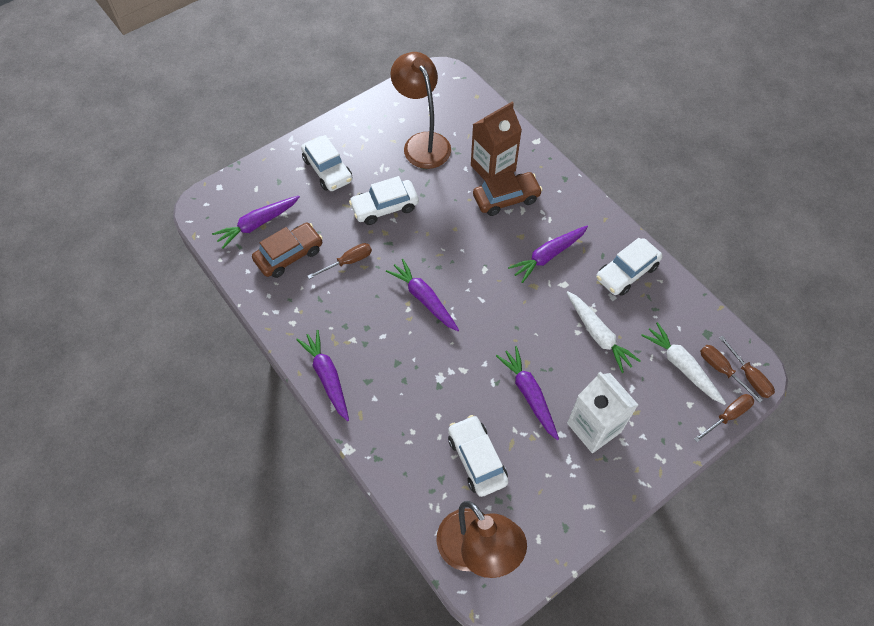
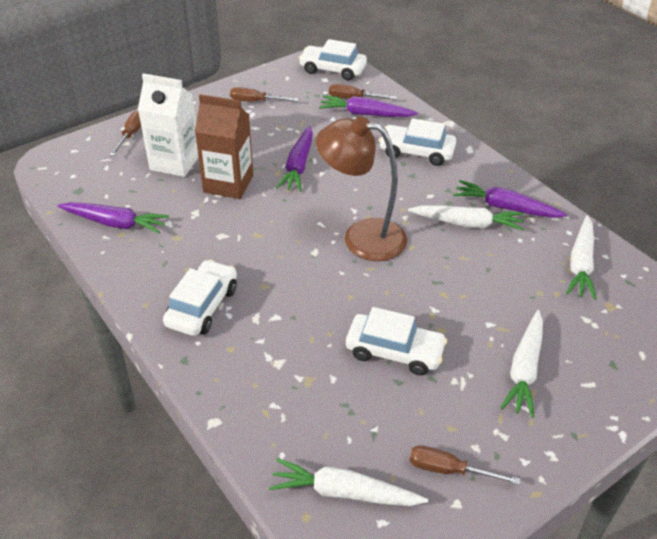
brown car: [252,223,323,278] [473,171,542,216] = 2 -> none = 0
brown lamp: [390,52,451,169] [437,501,527,578] = 2 -> [316,116,407,261] = 1
purple carrot: [212,196,300,249] [296,330,349,421] [386,259,459,331] [496,346,559,440] [508,226,588,283] = 5 -> [57,202,169,233] [276,126,313,192] [319,95,418,117] [453,180,567,218] = 4
white carrot: [566,291,641,373] [641,322,726,405] = 2 -> [269,458,428,506] [408,206,524,231] [500,310,543,418] [566,215,596,300] = 4

